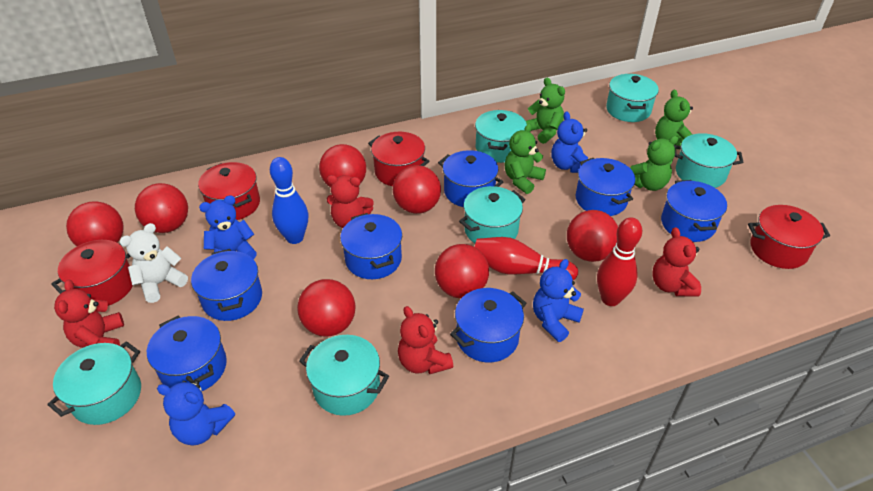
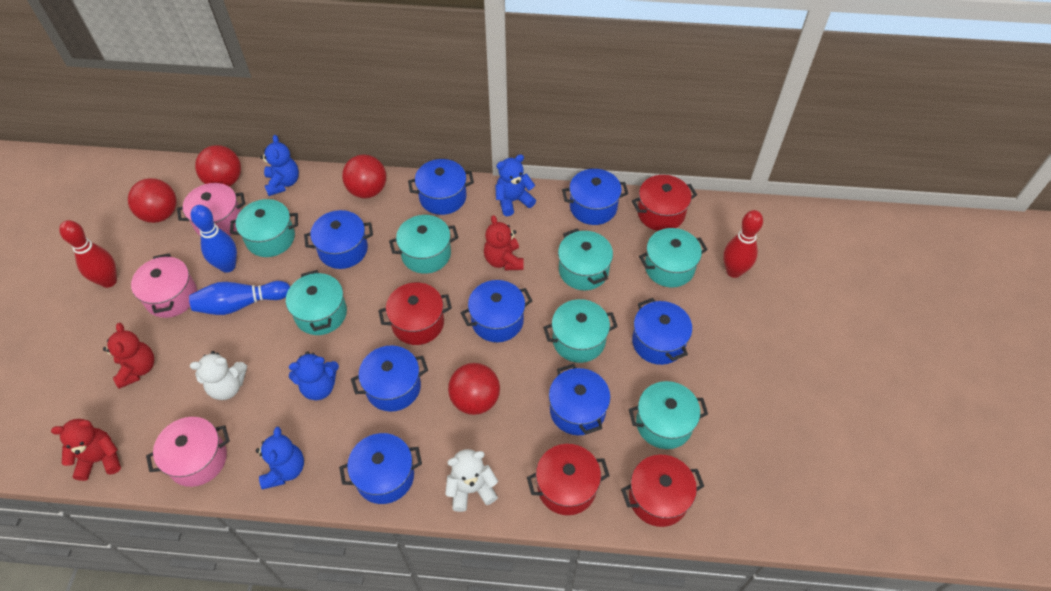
blue bowling pin: [270,157,308,244] = 1 -> [189,281,290,315] [191,205,237,273] = 2
blue pot: [147,315,227,391] [191,249,262,321] [340,213,402,279] [438,150,503,207] [450,288,526,362] [576,158,635,216] [661,180,727,242] = 7 -> [304,210,373,269] [339,433,422,504] [351,345,428,412] [408,159,474,215] [461,280,533,342] [549,364,611,435] [562,169,628,225] [632,298,692,365] = 8
green teddy bear: [504,123,546,194] [526,78,565,144] [630,136,679,191] [655,90,693,146] = 4 -> none = 0
pink pot: none = 0 -> [131,253,197,318] [146,417,230,487] [177,183,245,236] = 3
red ball: [66,201,124,246] [135,183,188,233] [297,279,355,337] [319,144,366,188] [393,165,441,214] [435,244,489,298] [567,210,618,262] = 7 -> [128,178,176,223] [195,145,241,187] [342,155,386,198] [448,363,500,415] = 4
red teddy bear: [54,280,124,348] [327,175,374,228] [398,306,453,374] [653,227,701,297] = 4 -> [51,419,121,481] [103,323,154,389] [484,215,524,270] = 3
turquoise pot: [47,341,141,425] [299,335,389,416] [459,186,526,243] [475,110,527,163] [606,74,659,122] [674,133,744,188] = 6 -> [230,199,298,257] [286,270,347,335] [389,215,458,274] [543,299,618,363] [558,229,613,290] [629,381,708,449] [639,228,708,288] = 7
white teddy bear: [120,223,188,303] = 1 -> [190,351,247,400] [445,449,498,512] = 2

